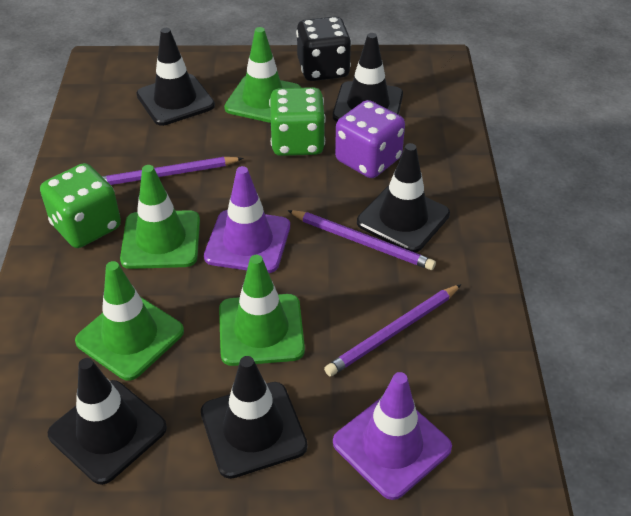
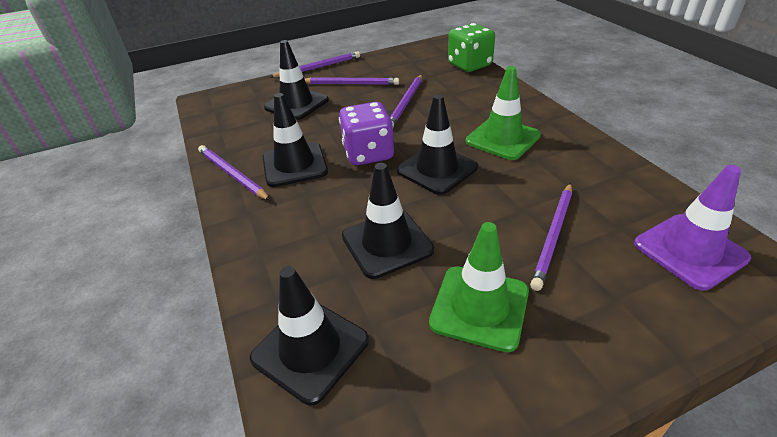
black dice: [296,16,351,81] = 1 -> none = 0
green dice: [40,163,121,248] [269,87,326,156] = 2 -> [448,23,495,72] = 1
green traffic cone: [75,261,184,381] [120,165,200,269] [219,255,305,366] [224,27,301,123] = 4 -> [429,222,529,352] [466,66,541,160] = 2
purple pencil: [102,157,243,185] [287,210,436,270] [324,284,461,376] = 3 -> [198,145,270,200] [270,51,360,78] [305,77,399,85] [390,75,422,126] [530,183,572,291] = 5
purple traffic cone: [204,166,290,273] [333,372,452,500] = 2 -> [634,165,751,291] = 1

